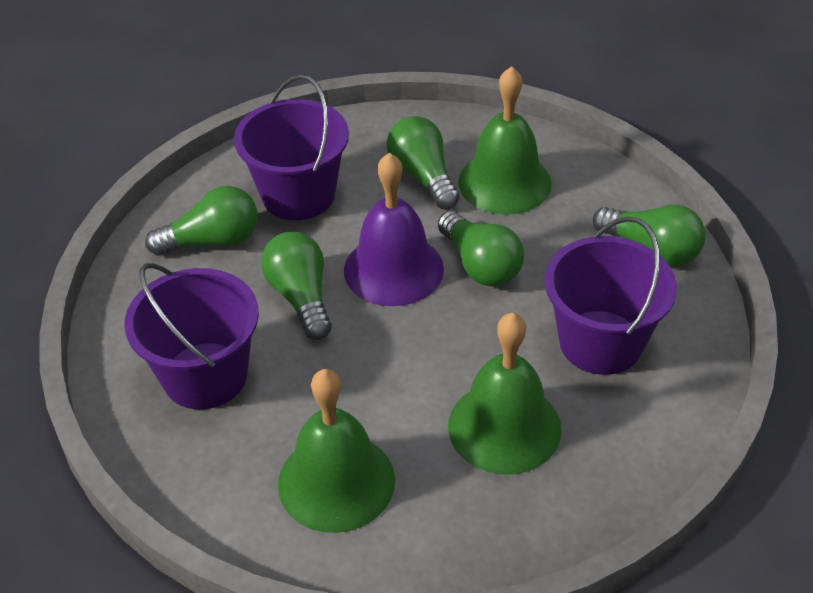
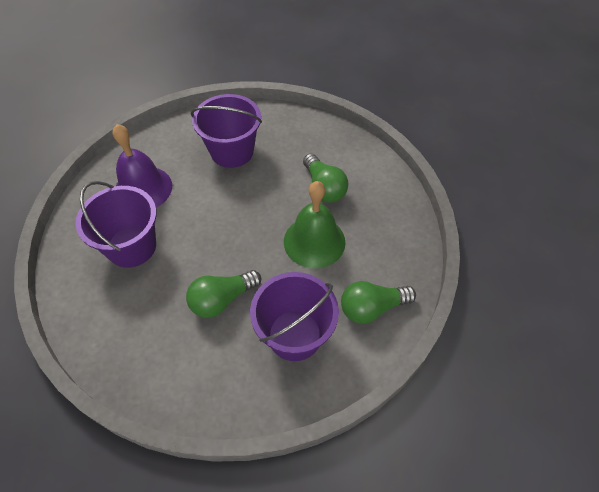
green bell: [278,369,395,533] [448,313,561,474] [458,66,552,215] = 3 -> [284,181,345,268] = 1
green light bulb: [145,186,258,255] [261,232,332,340] [386,116,459,209] [438,211,524,287] [593,205,705,267] = 5 -> [186,270,261,318] [303,154,348,203] [341,281,416,324] = 3

